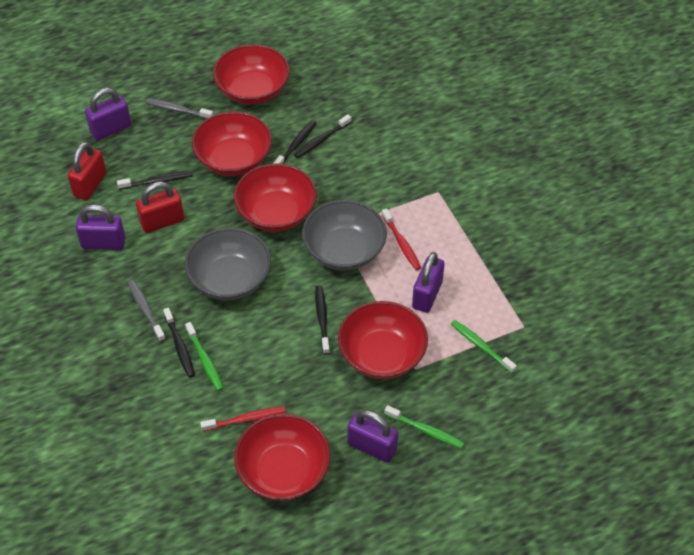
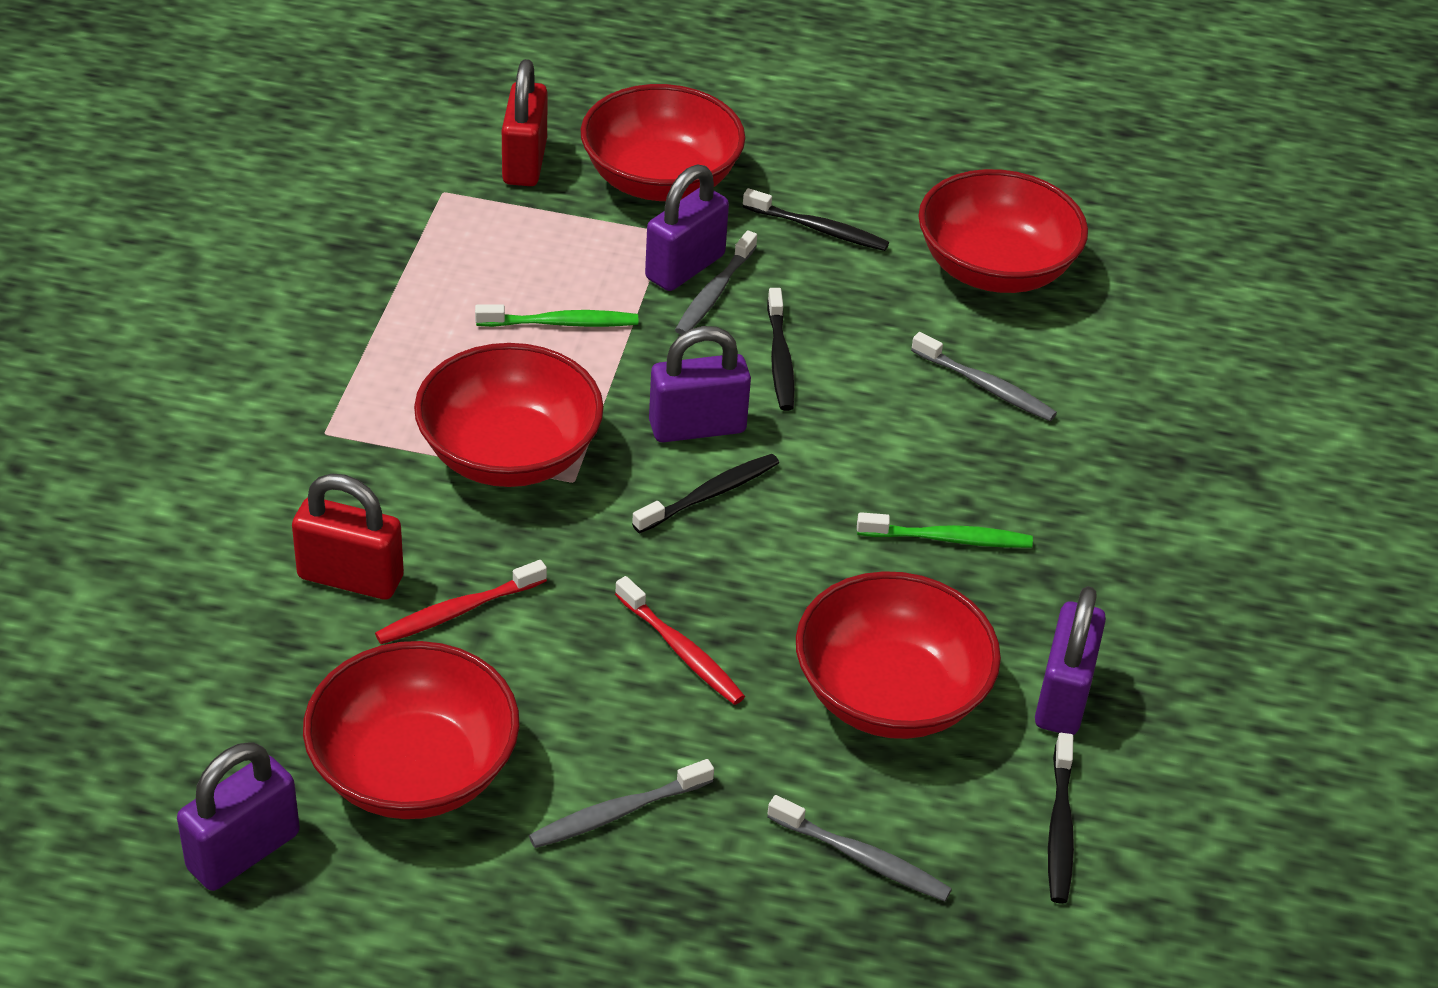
black toothbrush: [117,171,192,190] [163,307,195,378] [273,120,317,164] [294,114,351,158] [315,286,330,355] = 5 -> [632,454,779,533] [743,188,889,251] [767,288,795,411] [1048,733,1074,904] = 4
green toothbrush: [185,322,224,391] [384,405,464,449] [451,320,517,373] = 3 -> [475,304,638,327] [857,512,1033,548] = 2
grey bowl: [185,228,271,300] [302,200,387,271] = 2 -> none = 0
grey toothbrush: [128,280,166,342] [146,99,213,119] = 2 -> [529,759,714,848] [675,230,757,335] [767,795,952,901] [911,332,1057,421] = 4

